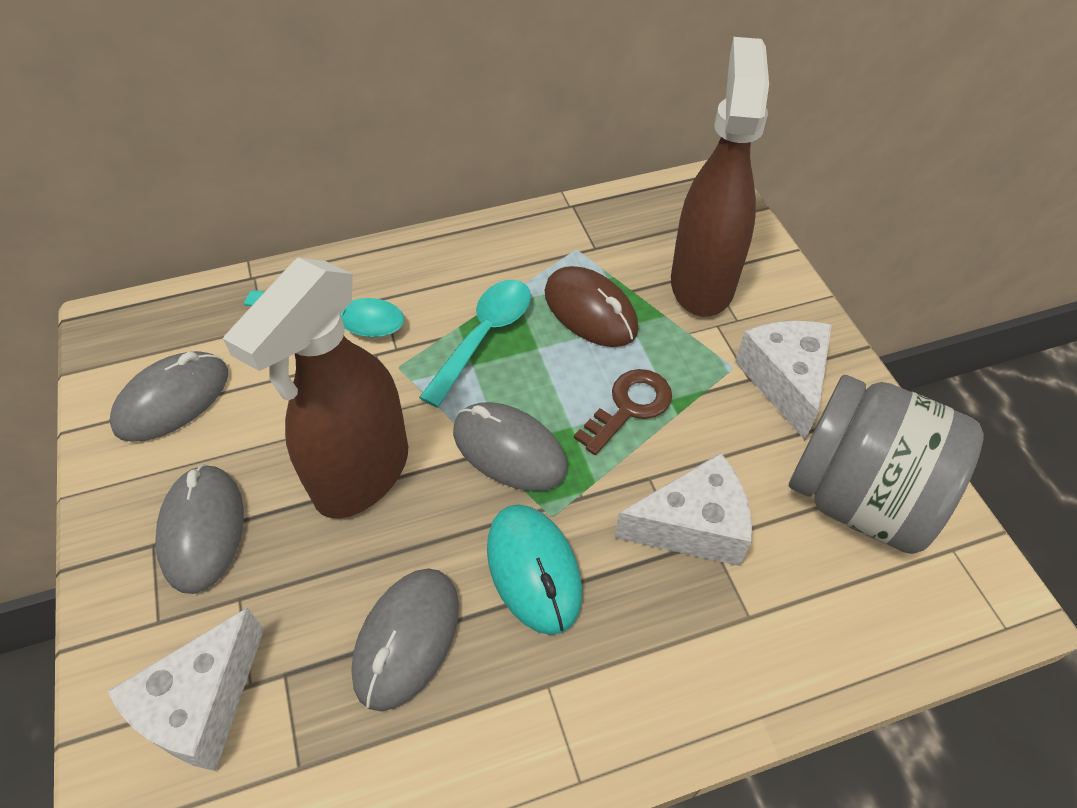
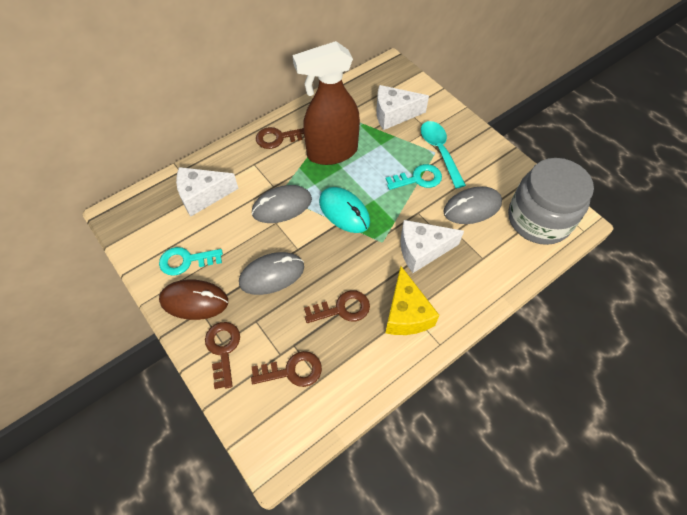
brown key: [574,369,672,455] = 1 -> [205,322,240,389] [251,351,322,387] [256,127,304,149] [304,290,370,323] = 4
brown spray bottle: [223,257,408,518] [671,37,769,317] = 2 -> [293,41,360,165] = 1
grey mouse: [109,351,228,442] [155,464,244,594] [351,568,459,711] [453,402,567,491] = 4 -> [239,252,304,295] [252,185,312,223] [443,187,502,224] = 3
turquoise key: none = 0 -> [159,247,223,276] [386,164,442,190] = 2
turquoise spoon: [244,290,404,337] [419,280,531,407] = 2 -> [421,121,466,188] = 1
yellow cheese: none = 0 -> [386,266,439,335] = 1

